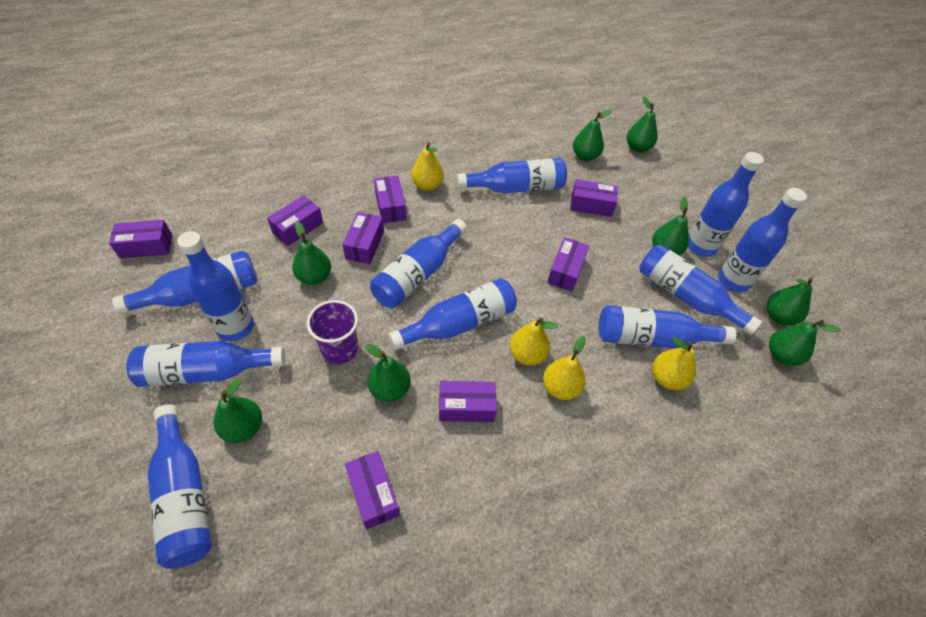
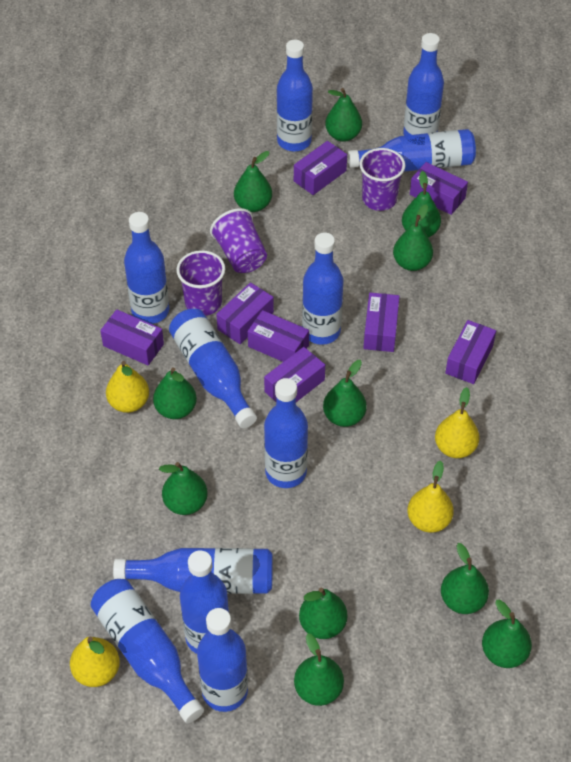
green pear: [214,378,262,443] [292,221,331,285] [365,344,411,402] [573,110,612,161] [627,96,657,152] [652,197,689,255] [767,278,813,325] [769,320,841,366] = 8 -> [153,367,197,419] [159,462,208,515] [234,151,272,212] [294,633,344,706] [299,587,347,639] [323,360,367,427] [325,88,362,142] [393,204,433,271] [402,171,441,238] [441,543,489,614] [482,600,532,668] = 11
purple cup: [307,300,358,364] = 1 -> [176,250,225,316] [210,208,267,273] [359,148,406,211] = 3

